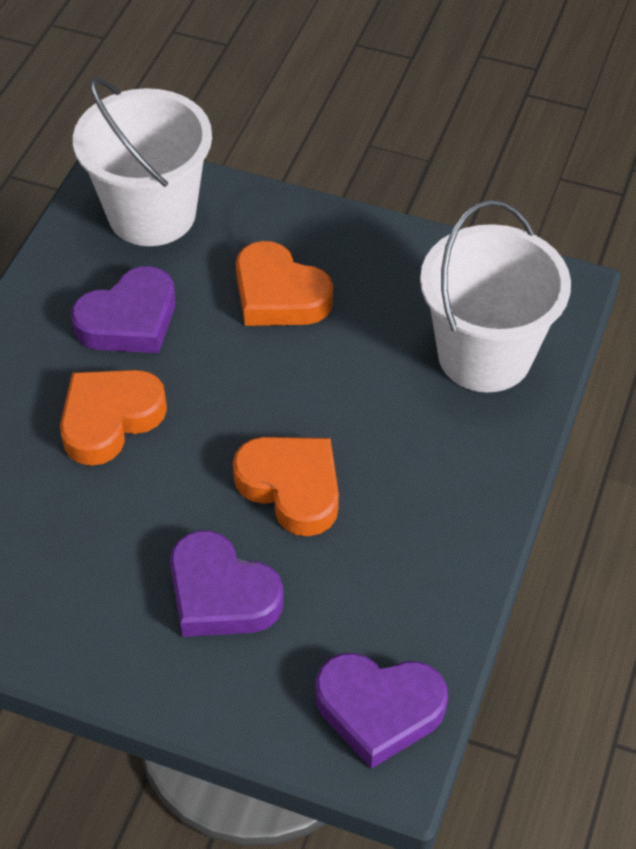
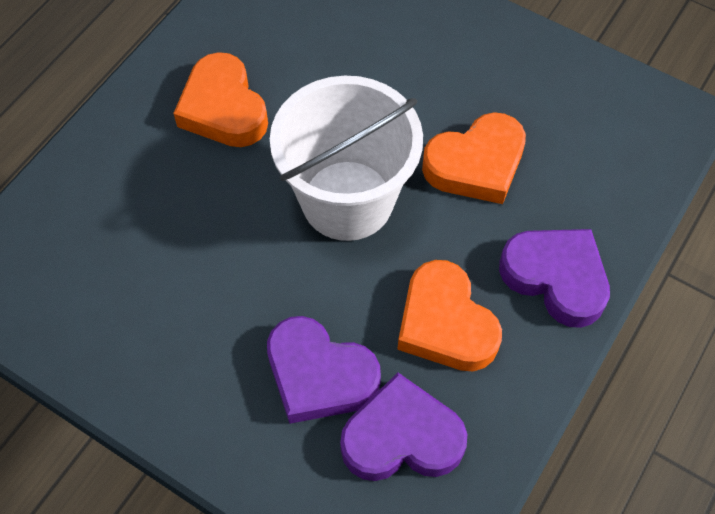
white bucket: [73,77,212,246] [420,200,571,392] = 2 -> [270,76,423,241] = 1

